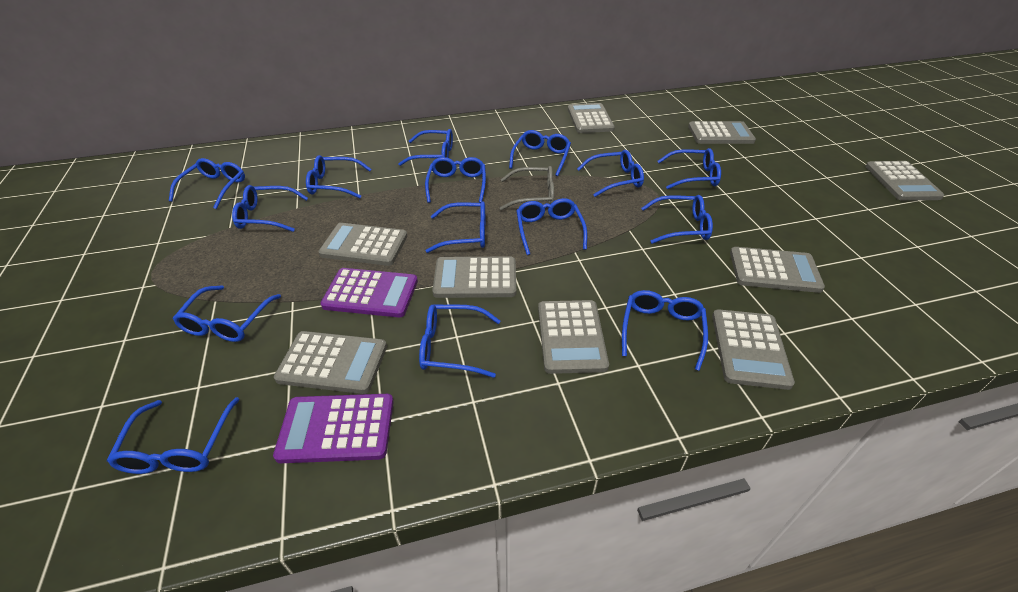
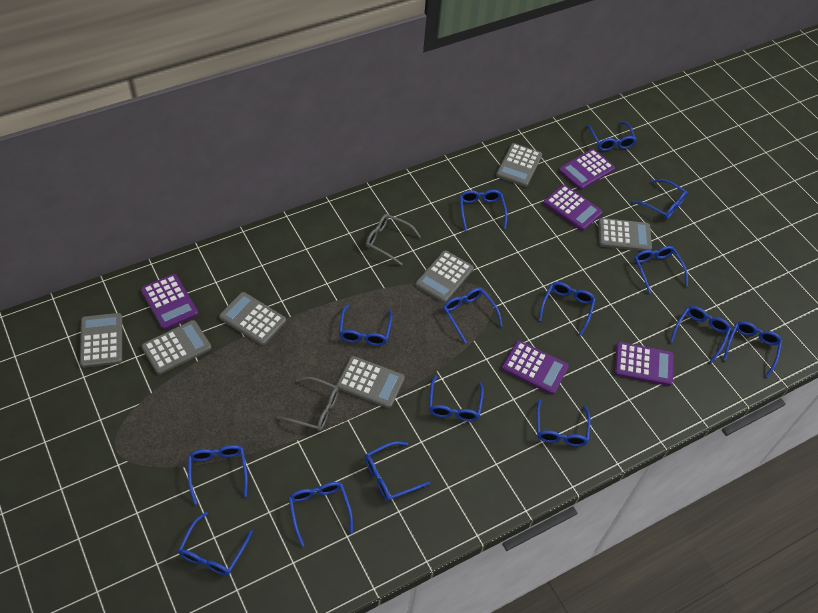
grey calculator: [274,331,387,394] [318,223,407,266] [432,256,516,298] [538,300,609,374] [568,103,615,133] [688,121,756,144] [712,309,795,390] [730,247,825,293] [865,161,944,201] = 9 -> [80,313,122,368] [142,320,211,375] [219,292,286,345] [336,356,405,408] [415,250,474,303] [496,143,542,187] [598,218,652,251] = 7
grey glasses: [500,166,554,210] = 1 -> [277,377,339,431] [366,214,421,266] = 2
purple calculator: [273,394,394,463] [321,268,418,318] = 2 -> [141,274,198,330] [502,341,569,394] [543,185,603,231] [559,149,615,190] [614,342,674,386] = 5

